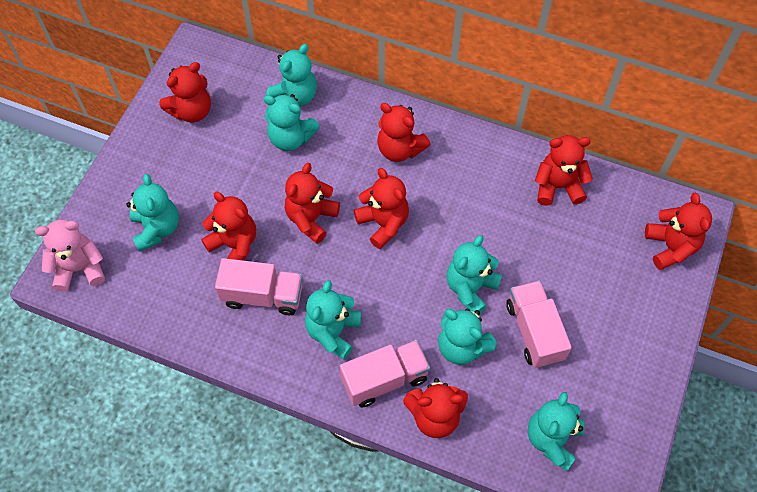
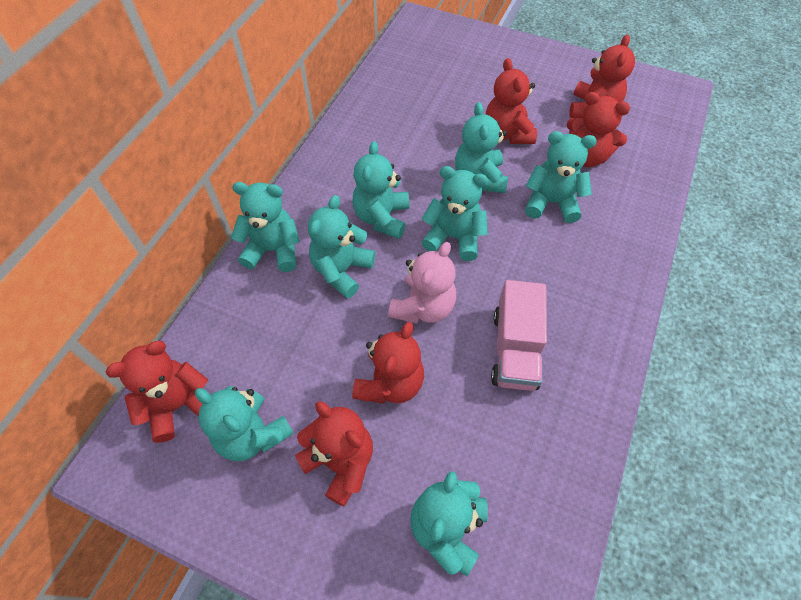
pink truck: [215,258,303,315] [340,340,430,407] [506,280,572,368] = 3 -> [491,280,547,391] = 1
red teddy bear: [159,62,211,122] [201,192,256,261] [285,163,340,244] [354,168,409,249] [377,103,431,162] [403,378,468,438] [535,135,593,206] [645,193,712,270] = 8 -> [106,341,208,443] [295,401,373,507] [352,322,424,404] [486,58,537,144] [567,92,630,167] [569,35,635,119] = 6
turquoise teddy bear: [126,173,179,252] [263,94,320,151] [266,44,317,106] [305,280,361,360] [438,308,497,365] [446,235,502,313] [528,392,585,471] = 7 -> [195,386,294,461] [231,182,300,272] [308,195,375,299] [352,141,410,239] [410,471,488,576] [421,166,488,261] [455,102,508,193] [525,131,597,223] = 8

